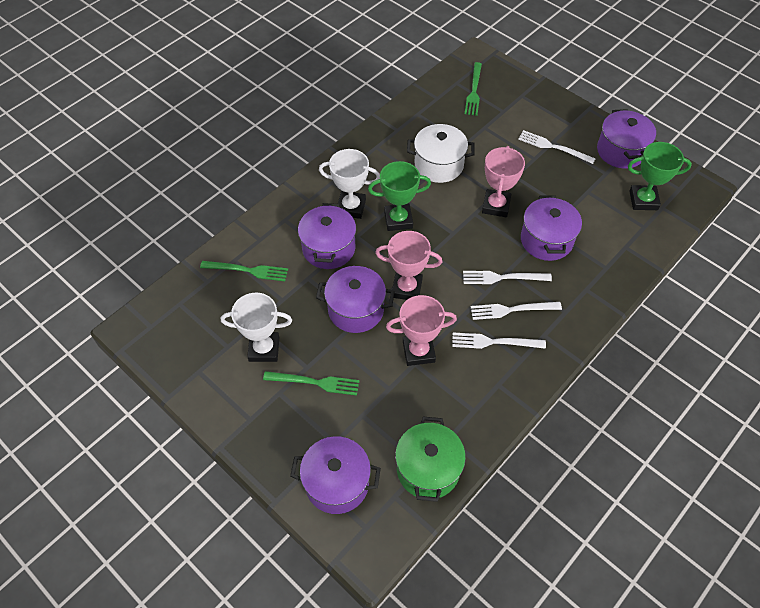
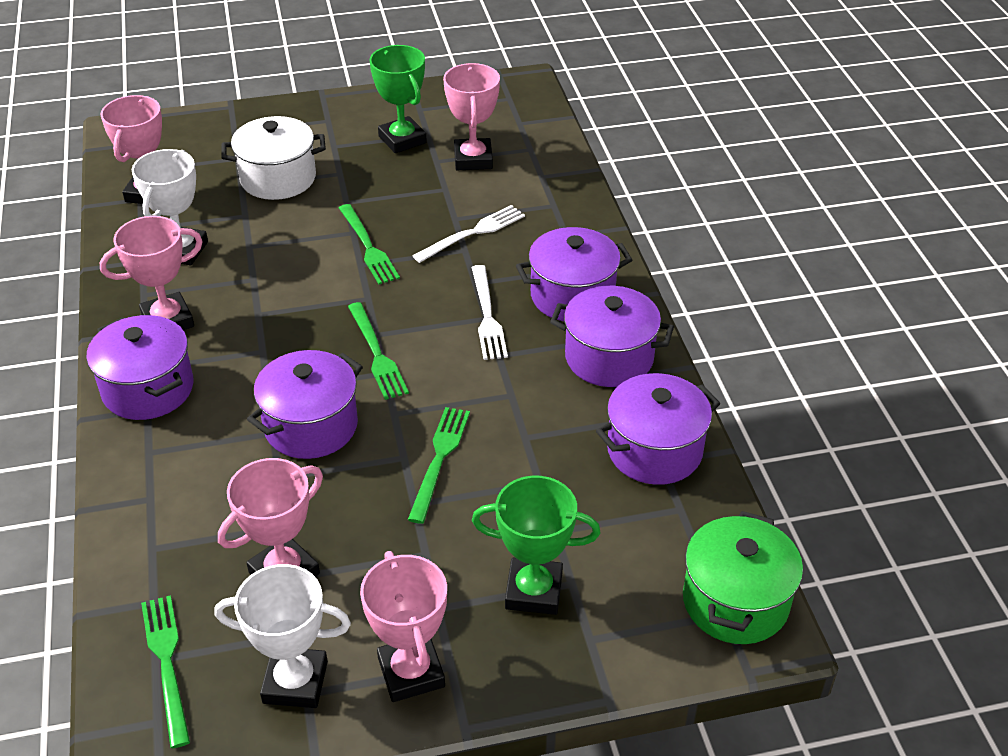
green fork: [200,261,288,281] [263,371,359,396] [465,62,482,116] = 3 -> [141,595,190,748] [339,204,400,284] [348,302,409,400] [408,407,470,524] = 4
pink trophy: [375,231,442,300] [386,295,457,366] [482,146,525,217] = 3 -> [100,95,162,204] [100,216,203,330] [218,458,323,577] [360,551,447,702] [443,63,500,170] = 5
white fork: [452,332,546,349] [463,271,552,284] [471,302,562,320] [518,130,595,164] = 4 -> [413,205,525,263] [472,265,508,360] = 2

